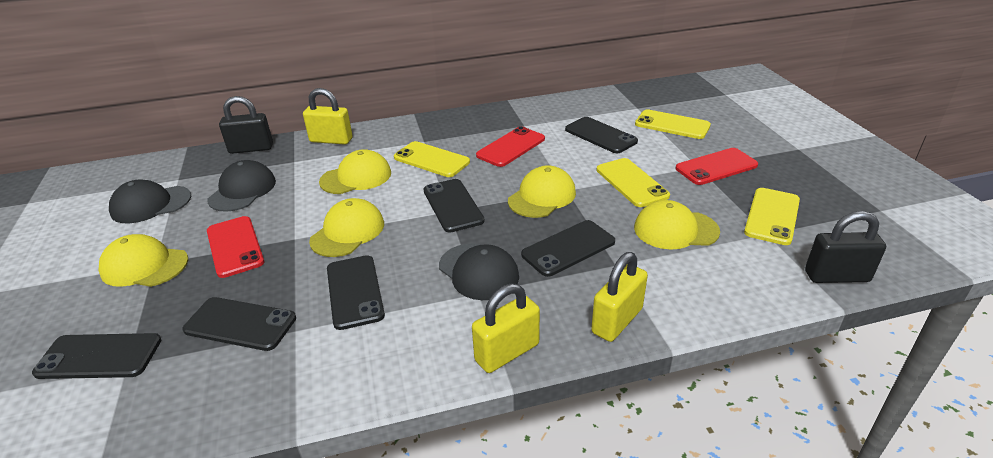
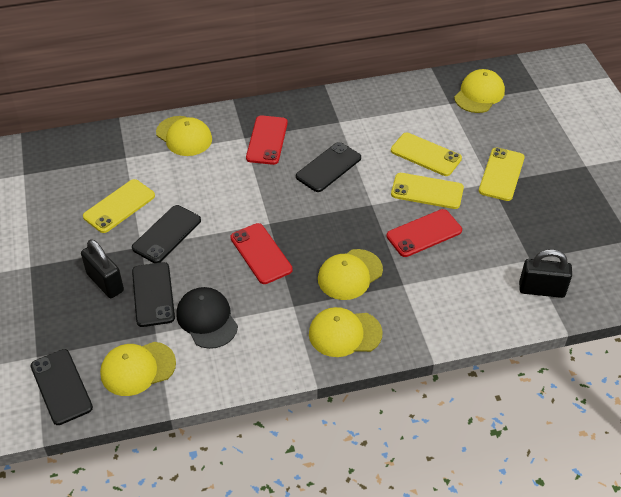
black cap: [109,180,191,223] [207,160,276,212] [439,243,519,300] = 3 -> [177,287,238,349] = 1
black phone: [32,333,161,379] [182,297,296,351] [327,255,385,330] [424,179,484,232] [521,220,615,277] [565,117,638,153] = 6 -> [30,349,93,425] [132,205,201,263] [132,262,175,327] [296,142,361,192] = 4
yellow padlock: [303,88,353,145] [472,283,540,373] [591,252,648,342] = 3 -> none = 0

